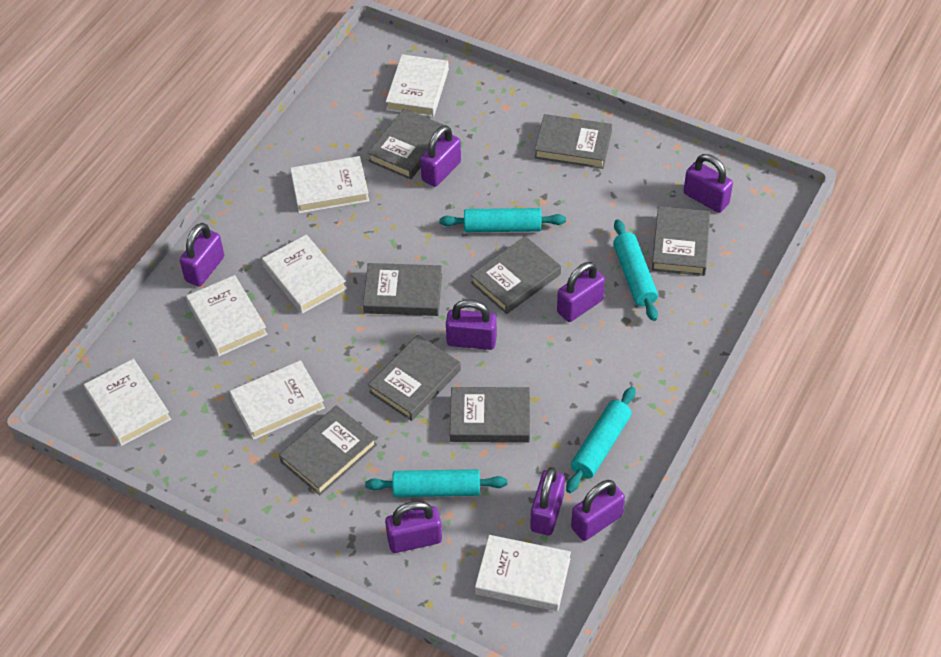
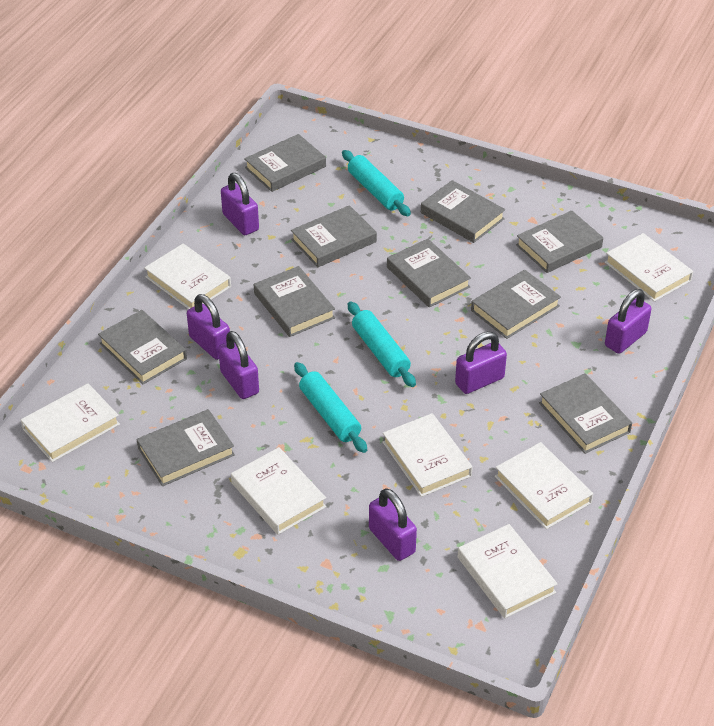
grey book: [279,405,377,496] [363,263,442,316] [368,109,445,180] [368,335,461,421] [450,387,530,443] [471,236,561,314] [534,114,612,169] [652,206,710,276] = 8 -> [98,310,187,384] [137,409,235,486] [244,134,326,192] [254,266,335,337] [291,205,377,267] [387,239,471,307] [421,180,505,243] [471,270,561,339] [516,210,603,273] [539,373,632,454] = 10
purple padlock: [180,223,224,287] [385,501,442,553] [420,125,461,187] [446,299,497,350] [530,467,565,535] [557,262,605,322] [571,480,625,541] [684,154,733,213] = 8 -> [187,294,230,360] [218,331,259,399] [221,173,259,235] [369,488,417,561] [455,332,507,394] [605,289,651,354] = 6
turquoise rolling pin: [365,469,507,497] [439,208,566,232] [566,387,636,493] [613,219,658,321] = 4 -> [294,362,367,453] [342,150,411,216] [348,301,416,387] = 3

